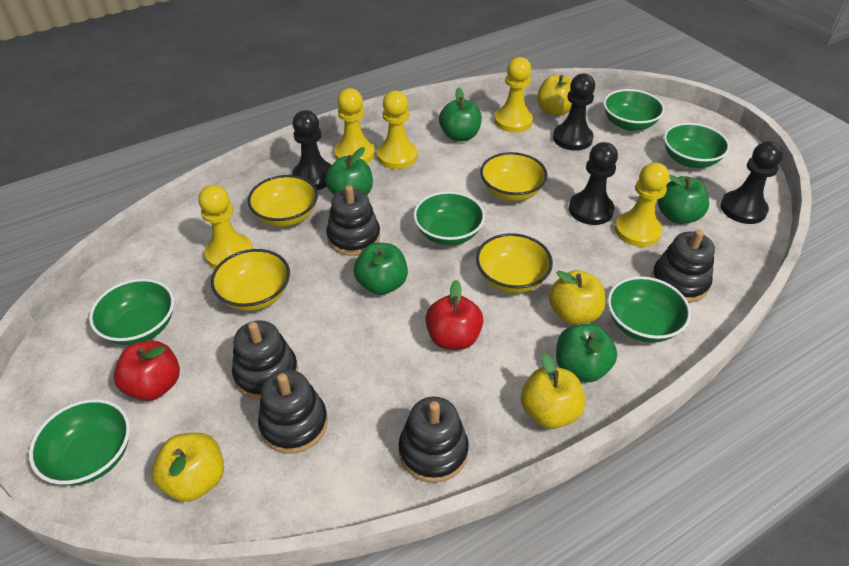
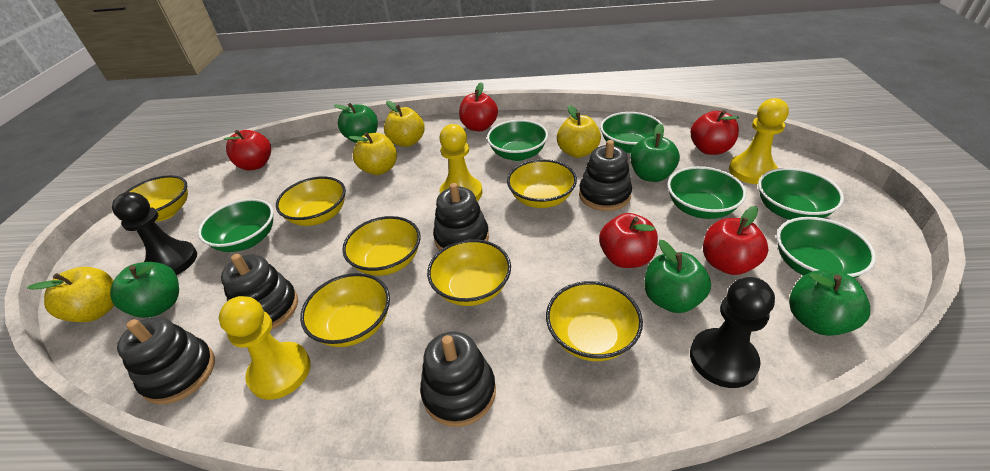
black pawn: [292,110,331,190] [553,73,595,151] [569,142,618,225] [720,141,783,224] = 4 -> [112,192,197,275] [690,277,775,388] = 2
red apple: [114,340,180,401] [425,280,484,350] = 2 -> [224,130,271,170] [459,82,498,131] [599,213,658,268] [691,110,739,155] [703,206,769,275] = 5
yellow bowl: [211,249,290,311] [248,175,318,227] [476,233,553,293] [480,152,548,201] = 4 -> [124,175,188,221] [276,176,346,226] [300,273,390,347] [342,216,421,276] [427,239,511,306] [507,159,577,208] [546,281,643,361] = 7
yellow pawn: [198,185,253,269] [334,88,375,163] [377,90,417,169] [494,57,533,133] [615,162,669,247] = 5 -> [219,296,311,400] [439,124,482,201] [729,98,789,184] = 3

